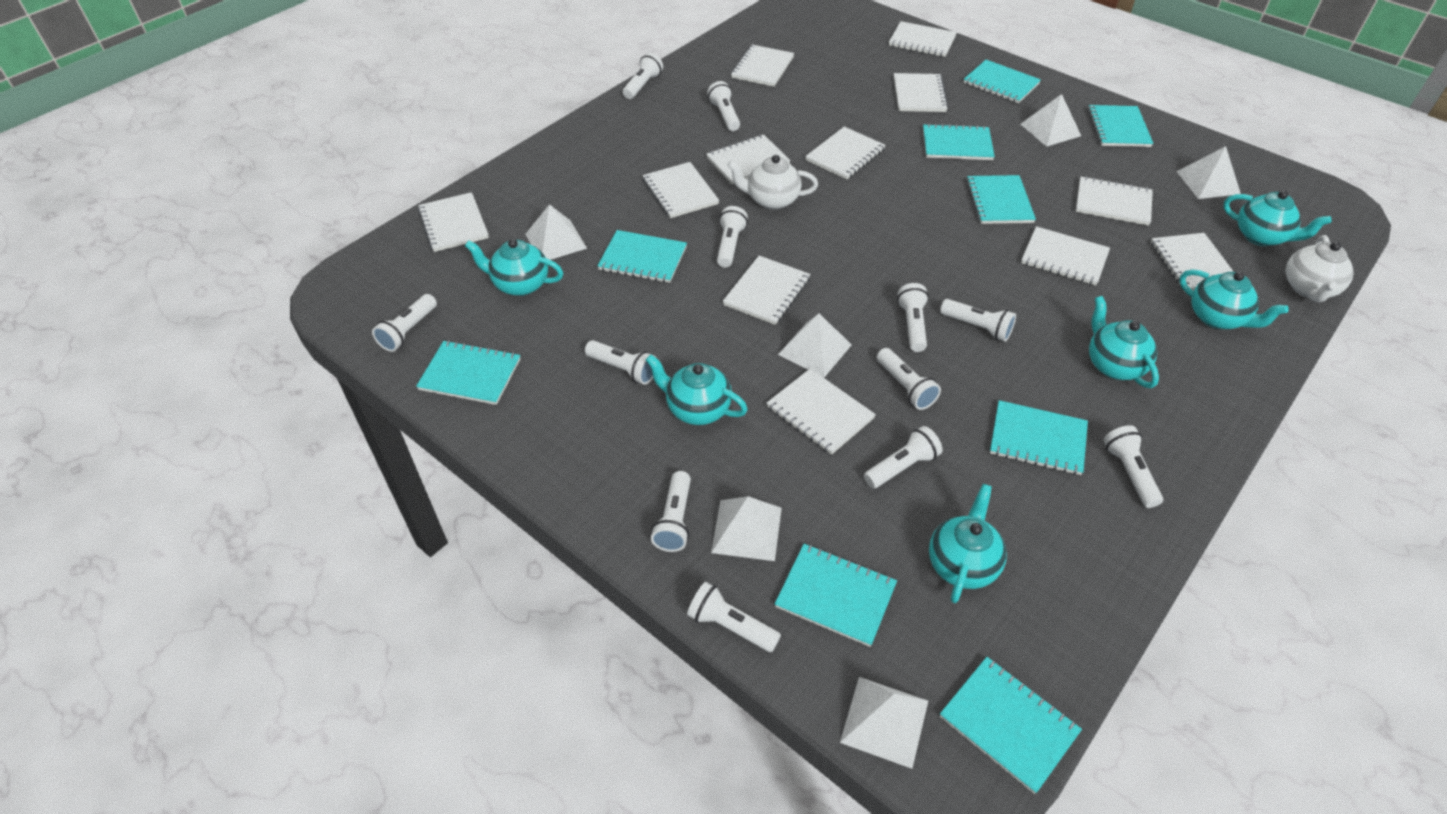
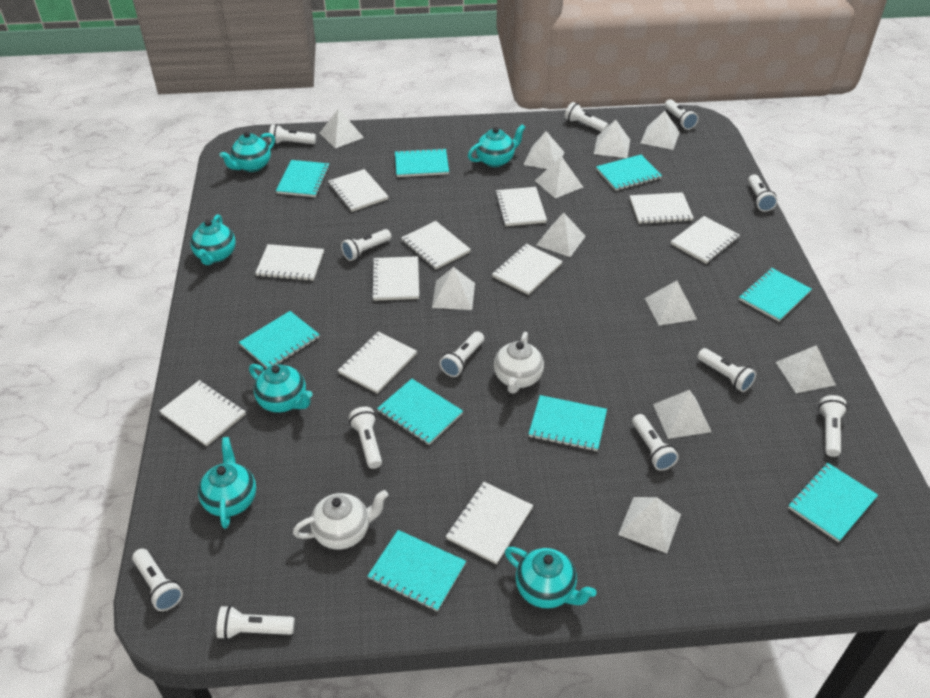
white notebook: [418,192,489,252] [642,162,719,218] [706,134,790,184] [722,256,810,325] [731,45,794,87] [767,368,876,455] [805,126,886,180] [889,21,957,57] [894,73,948,112] [1021,226,1110,286] [1076,176,1153,226] [1151,233,1234,292] = 12 -> [160,380,246,446] [255,244,324,281] [328,169,389,212] [338,331,417,394] [371,256,419,301] [401,221,471,269] [446,482,533,564] [492,244,563,295] [495,187,547,226] [630,192,694,224] [671,216,740,264] = 11
white pyramid: [525,204,587,260] [711,496,782,561] [778,314,852,377] [840,677,928,769] [1021,94,1081,147] [1176,146,1241,199] = 6 -> [320,108,364,148] [432,267,475,310] [523,131,565,169] [535,156,583,198] [537,213,586,257] [594,120,630,158] [618,497,681,553] [641,111,680,150] [645,281,697,326] [653,390,712,439] [776,345,836,393] = 11

